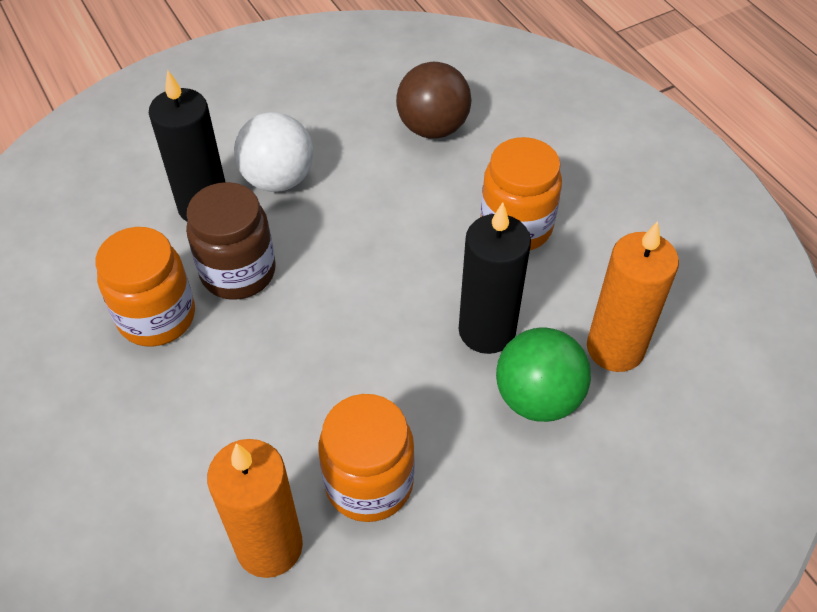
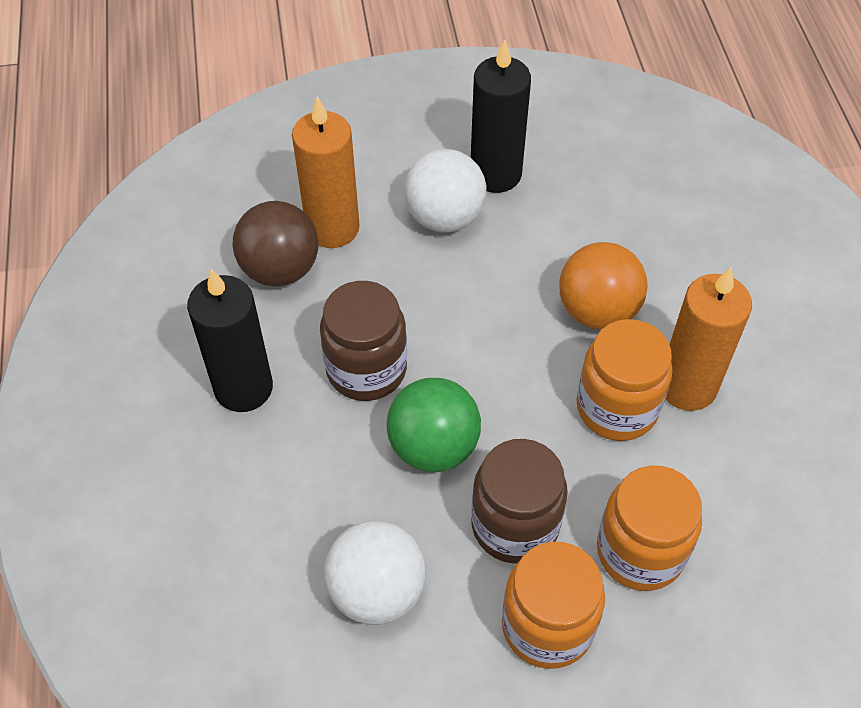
brown jar: [186,182,276,300] = 1 -> [320,281,407,401] [471,439,568,564] = 2
orange ball: none = 0 -> [559,242,648,330] = 1
white ball: [234,112,314,192] = 1 -> [324,521,426,625] [404,149,486,233] = 2

